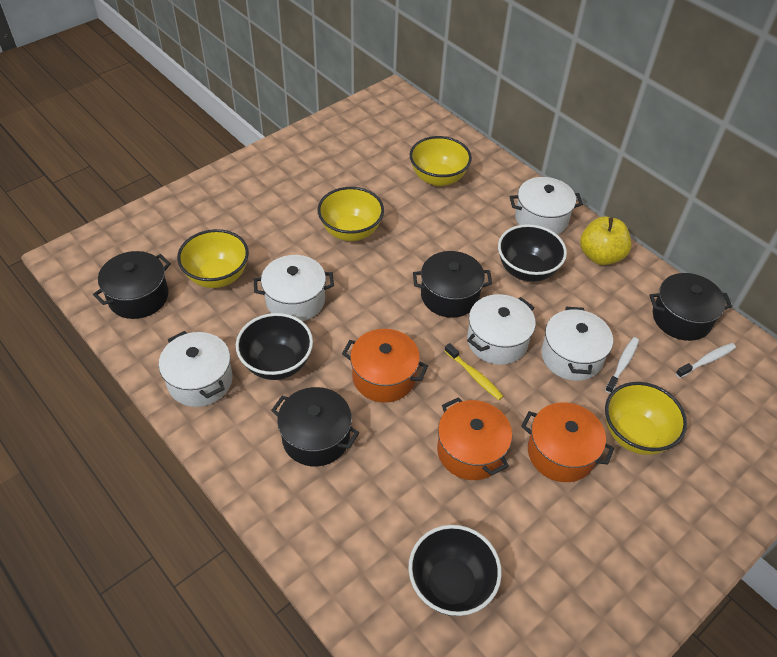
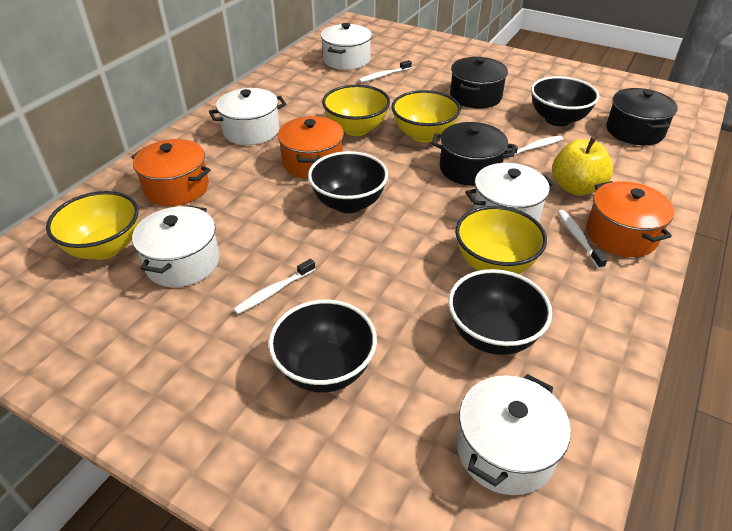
black bowl: [236,313,313,380] [408,525,502,616] [498,224,567,282] = 3 -> [268,300,377,393] [308,151,388,213] [448,269,552,355] [531,76,599,126] = 4
black pot: [93,251,171,319] [271,387,359,467] [413,251,492,318] [649,273,732,341] = 4 -> [431,122,516,186] [450,57,508,109] [606,88,678,145] = 3
white toothbrush: [605,337,639,393] [676,343,736,378] = 2 -> [233,259,315,314] [358,60,412,83] [505,135,563,158] [558,210,607,269] = 4
yellow toothbrush: [445,343,503,400] = 1 -> none = 0

